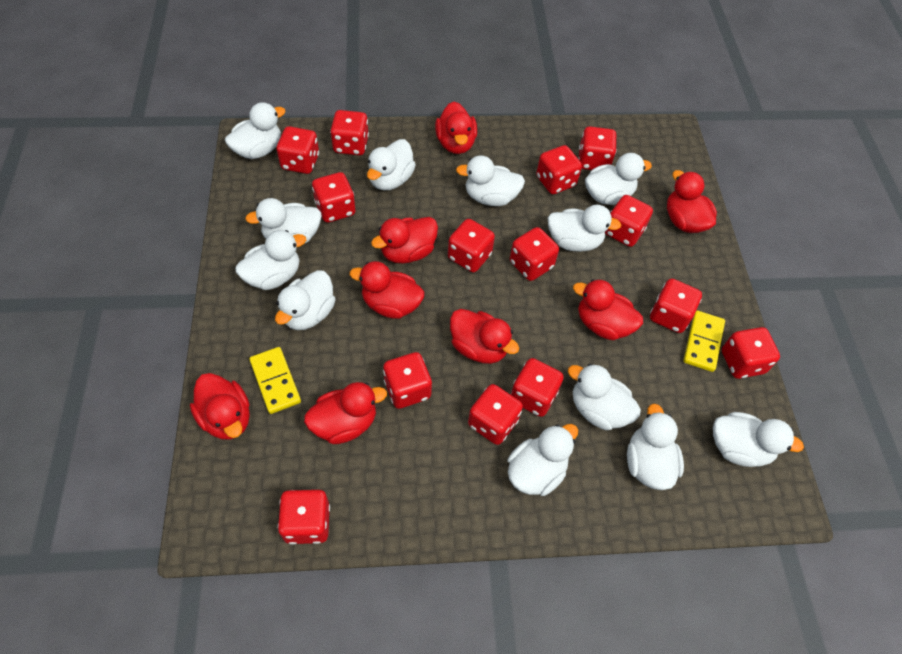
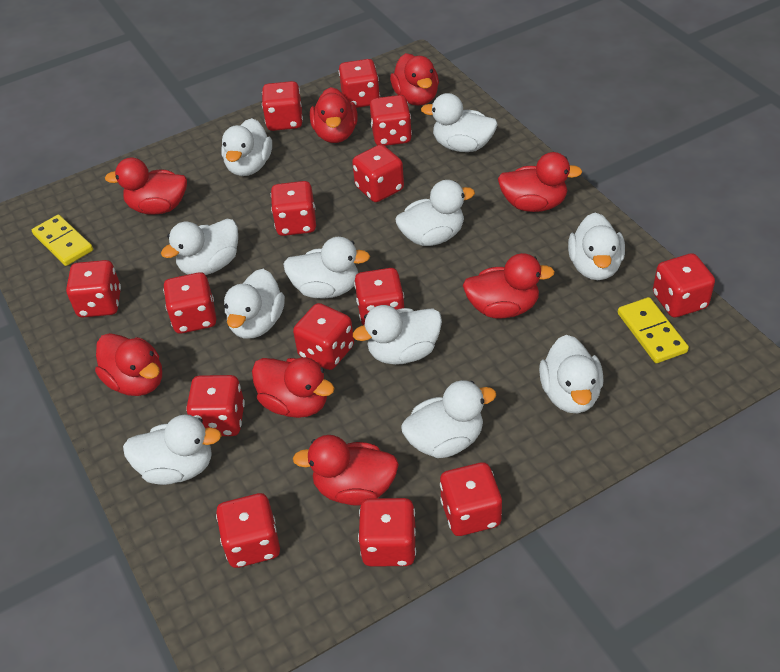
white duck: [225,102,286,159] [235,230,306,290] [245,198,321,244] [275,270,336,330] [367,139,416,190] [456,156,525,206] [508,424,578,496] [548,205,622,252] [568,364,641,430] [585,153,652,205] [627,403,684,490] [713,412,804,467] = 12 -> [123,414,222,485] [161,219,238,275] [222,118,272,176] [224,269,285,338] [283,237,370,299] [353,305,442,365] [395,180,475,246] [401,380,496,458] [421,93,498,152] [539,335,603,414] [568,212,625,280] = 11

